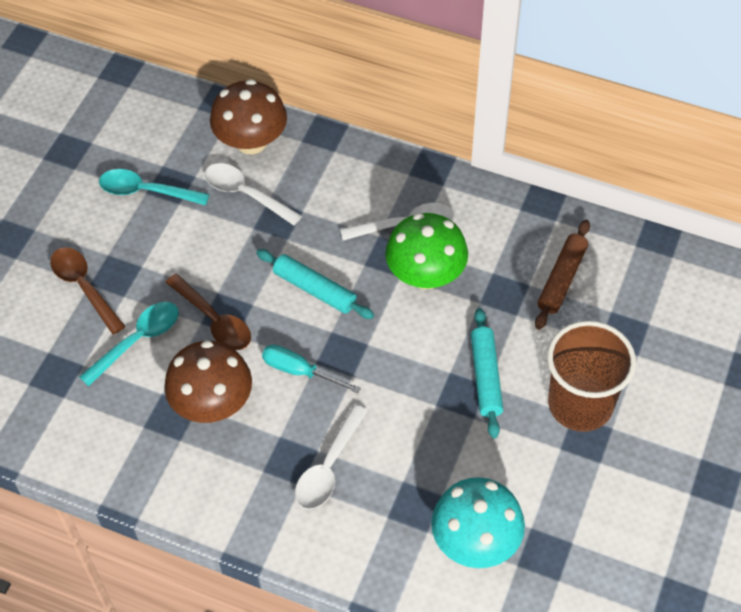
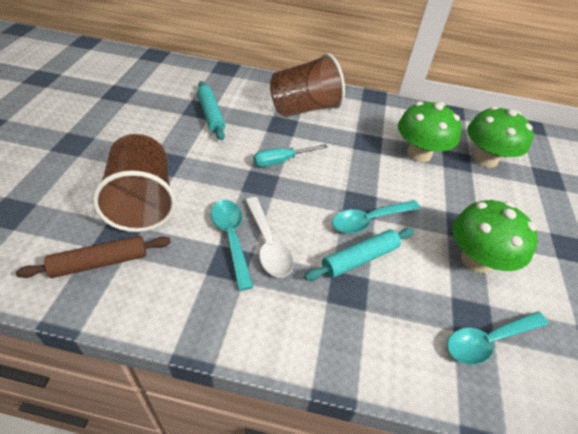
brown cup: [547,321,636,432] = 1 -> [92,134,176,232] [270,53,345,117] = 2
brown mushroom: [164,340,252,423] [210,79,287,155] = 2 -> none = 0
brown spoon: [50,247,126,335] [165,273,251,350] = 2 -> none = 0
green mushroom: [385,213,468,290] = 1 -> [398,102,462,162] [452,200,538,273] [467,106,534,168] = 3
turquoise mushroom: [431,477,525,568] = 1 -> none = 0
turquoise spoon: [79,302,179,386] [99,169,209,205] = 2 -> [211,200,253,291] [332,200,420,233] [447,311,549,365] = 3
white spoon: [205,163,302,226] [295,405,368,509] [340,203,453,241] = 3 -> [245,197,293,277] = 1

